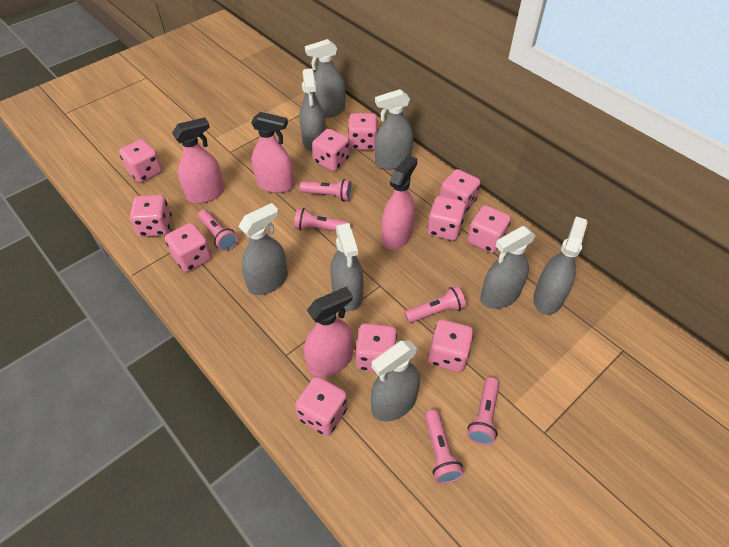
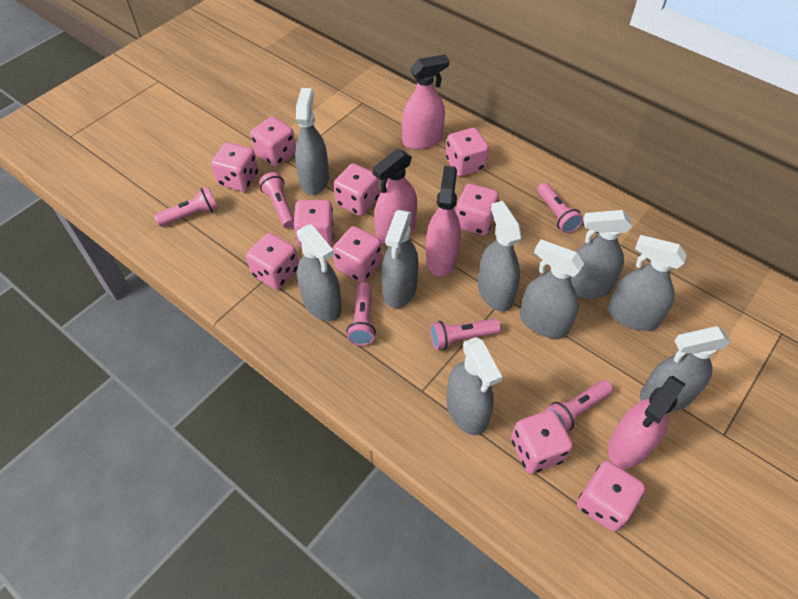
grey spray bottle: [238,203,288,295] [300,69,326,152] [305,39,345,118] [330,223,363,311] [371,341,420,422] [375,89,413,170] [480,226,536,309] [533,216,588,315] = 8 -> [295,88,329,195] [297,224,342,321] [381,210,419,308] [447,337,502,435] [478,201,522,312] [520,239,584,338] [571,210,632,299] [608,235,687,331] [640,326,731,412] = 9
pink dice: [119,139,163,183] [130,195,172,237] [165,223,212,272] [295,376,348,436] [312,129,350,171] [348,113,378,150] [355,323,397,372] [427,196,466,241] [428,320,474,372] [440,169,481,213] [467,205,511,253] = 11 -> [211,142,259,191] [246,233,299,289] [250,117,296,167] [293,200,334,247] [333,226,382,282] [334,163,379,216] [446,128,489,176] [456,184,499,235] [511,410,573,474] [577,461,645,532] = 10

